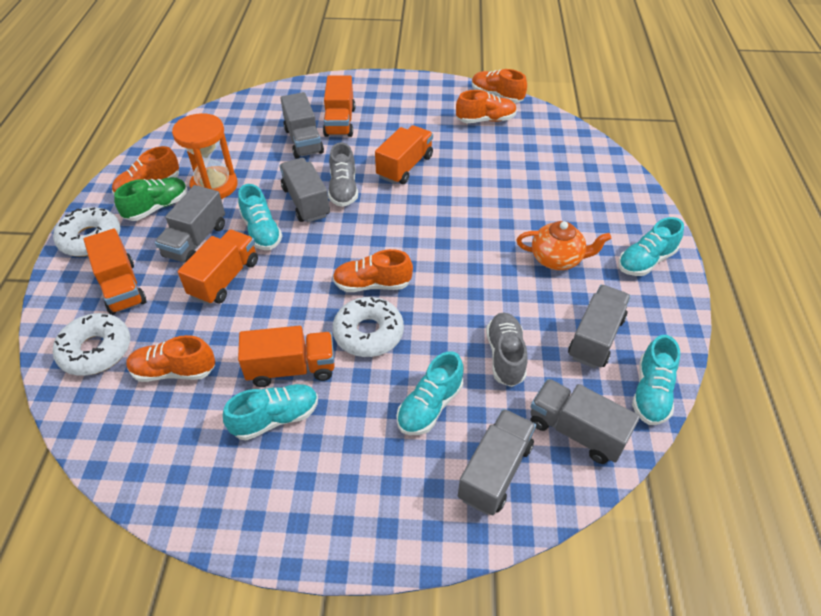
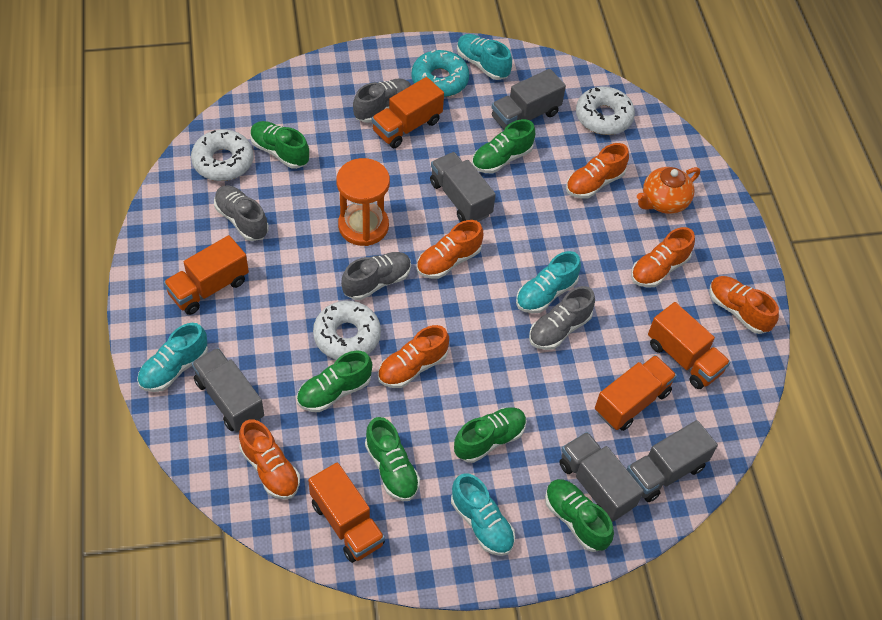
green shoe: [114,177,188,221] = 1 -> [250,121,309,169] [297,351,372,412] [365,417,420,501] [454,407,527,463] [472,119,535,173] [545,479,614,552] = 6
grey shoe: [328,142,358,207] [486,312,528,387] = 2 -> [214,186,269,241] [341,252,411,300] [353,78,411,123] [529,286,595,350] = 4
grey truck: [155,185,225,263] [279,158,330,222] [280,92,324,159] [458,409,536,515] [530,379,640,464] [568,285,631,369] = 6 -> [192,348,264,432] [430,152,496,222] [492,69,566,130] [559,432,644,522] [627,420,718,502] = 5
orange shoe: [112,146,179,195] [126,335,215,382] [333,249,413,292] [456,90,517,123] [472,69,527,103] = 5 -> [239,419,300,500] [378,325,449,388] [416,220,483,279] [566,143,629,198] [631,227,695,288] [709,276,779,334] = 6
turquoise donut: none = 0 -> [412,50,469,97] = 1
turquoise shoe: [223,384,318,440] [238,184,283,250] [397,351,463,435] [618,217,684,276] [632,335,680,425] = 5 -> [137,323,208,392] [451,473,515,556] [457,34,512,80] [516,251,581,314] = 4

